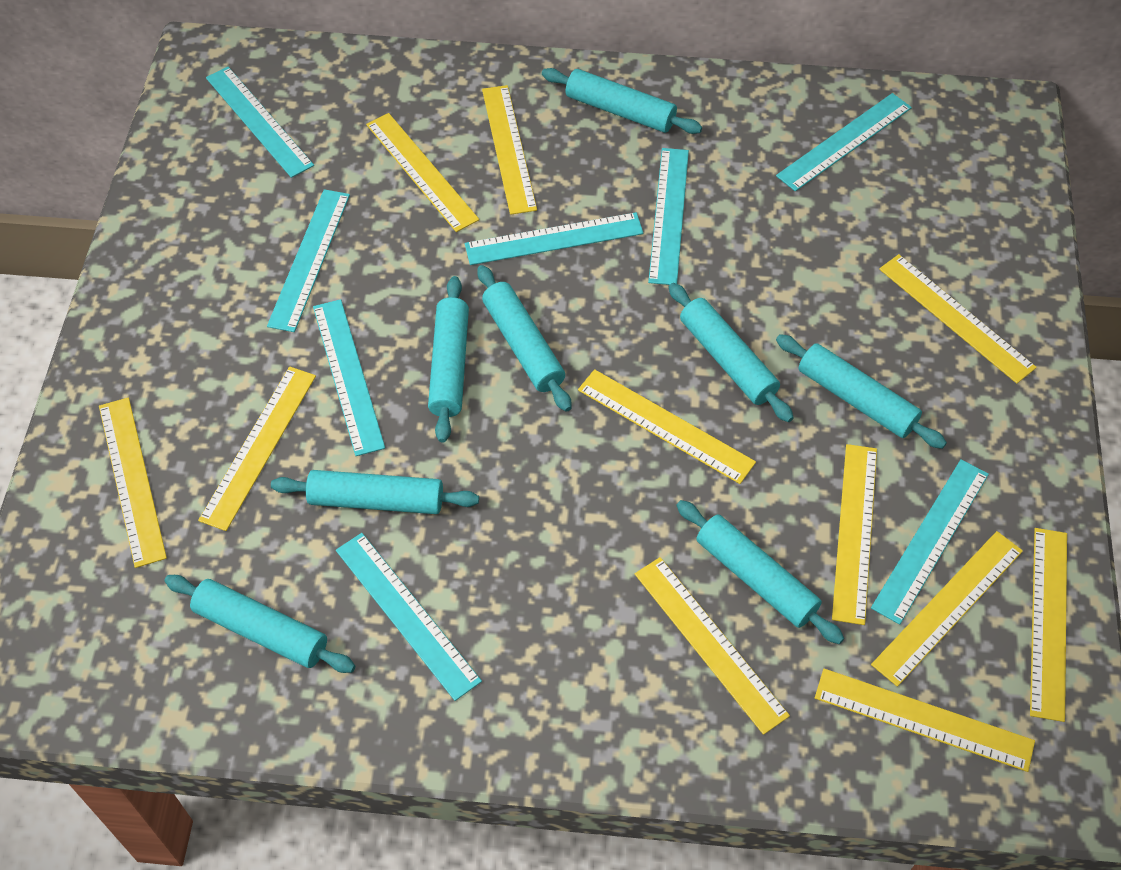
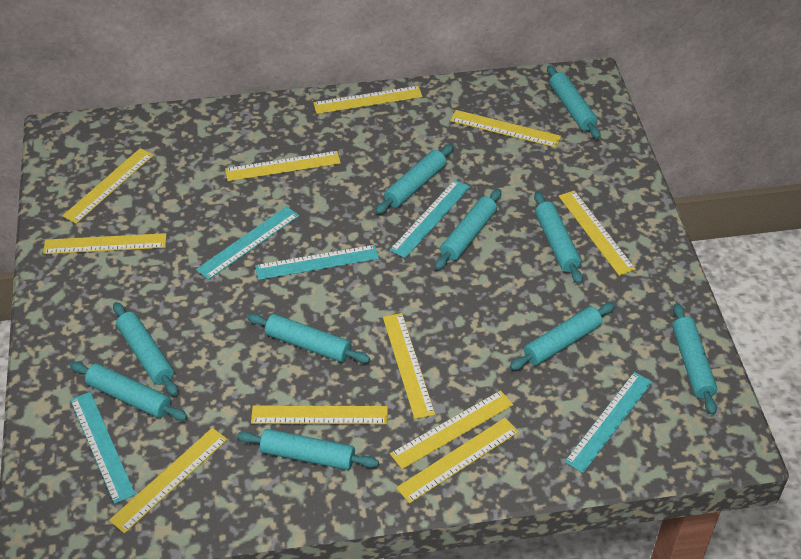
turquoise rolling pin: [165,575,355,673] [271,470,479,514] [428,276,469,443] [477,265,572,412] [542,68,702,134] [669,283,794,422] [676,500,844,644] [776,334,947,449] = 8 -> [70,361,188,421] [113,302,178,396] [237,429,379,470] [247,313,370,363] [375,144,454,214] [435,189,501,270] [510,302,615,370] [534,191,583,284] [547,65,601,139] [672,303,717,415] = 10
turquoise ruler: [206,67,314,178] [267,189,350,332] [313,299,385,456] [336,533,482,701] [465,212,644,265] [648,148,689,285] [776,93,912,191] [871,459,989,625] = 8 -> [70,392,136,504] [196,206,299,280] [255,245,379,280] [390,180,470,258] [565,372,652,473] = 5

